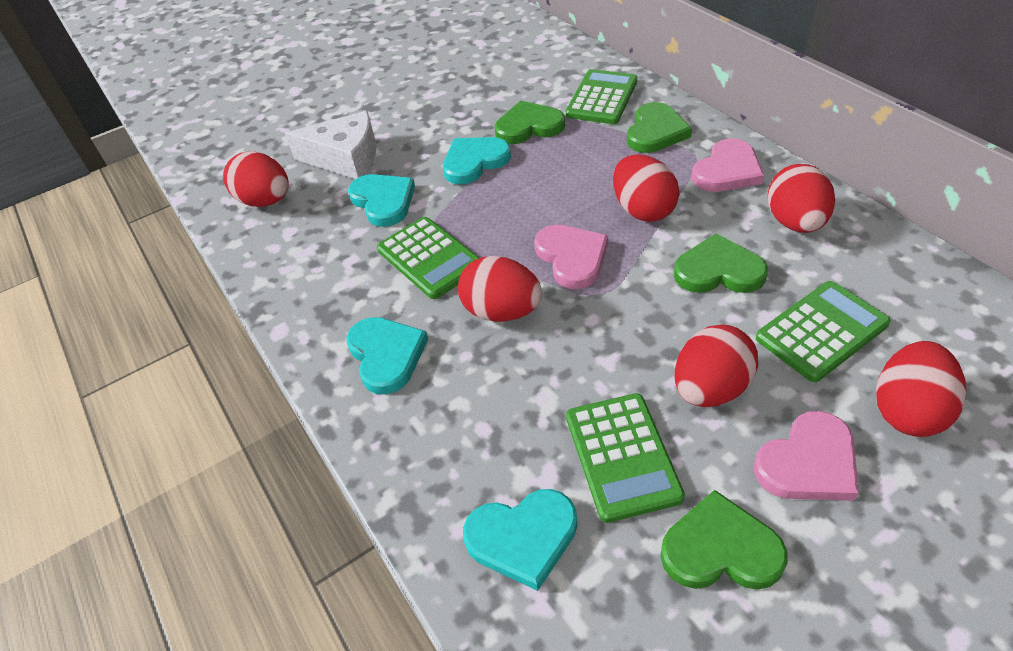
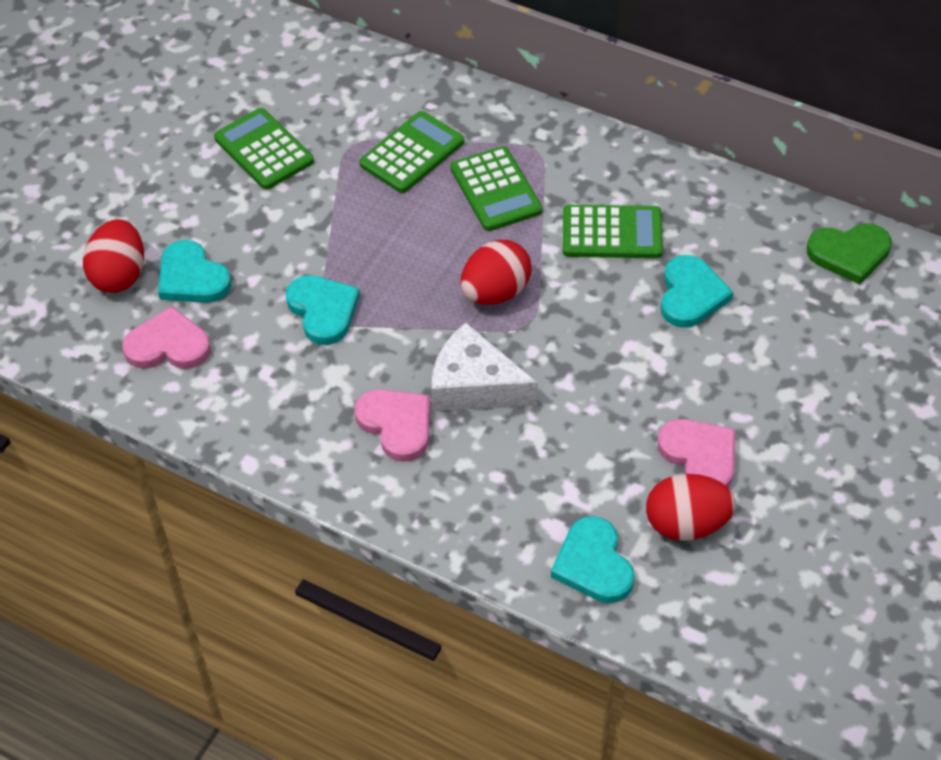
green heart: [495,101,565,144] [627,102,692,153] [661,490,787,590] [674,233,768,293] = 4 -> [807,223,892,284] = 1
red egg: [223,151,289,207] [458,256,542,322] [613,155,679,222] [675,324,758,407] [768,164,835,233] [876,341,966,437] = 6 -> [83,219,144,293] [460,240,531,305] [646,474,736,541] = 3

